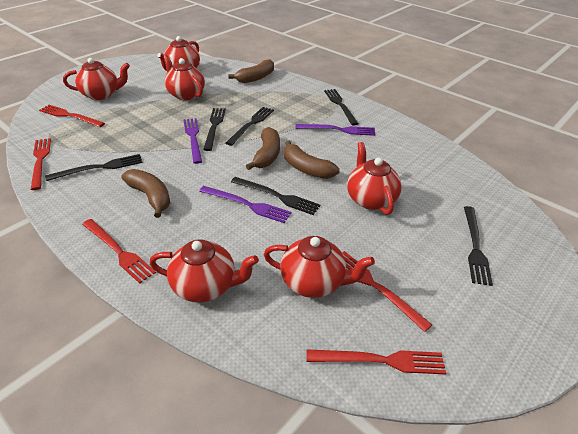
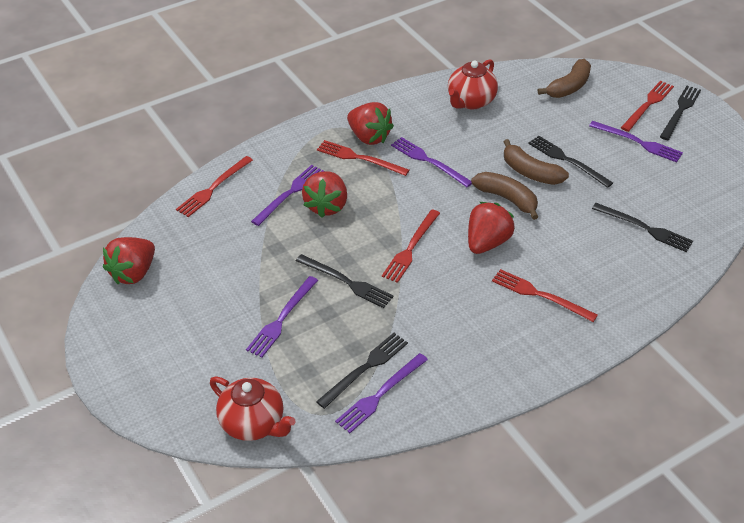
black fork: [45,154,143,181] [203,108,226,151] [226,107,274,146] [231,177,321,215] [324,89,359,126] [464,206,493,286] = 6 -> [296,254,394,308] [316,333,408,409] [528,136,613,188] [592,203,693,252] [660,86,701,140] = 5
brown banana: [121,169,170,218] [228,59,274,83] [246,127,280,170] [284,140,340,179] = 4 -> [471,172,538,220] [504,139,569,185] [538,59,591,98] = 3
purple fork: [183,118,202,164] [199,186,291,223] [295,124,375,136] = 3 -> [246,276,318,358] [251,165,323,226] [335,353,428,433] [391,137,472,187] [589,121,683,162] = 5
red strawberry: none = 0 -> [103,237,155,284] [302,171,347,218] [347,102,394,145] [468,202,515,254] = 4
red teapot: [63,58,130,100] [150,240,259,303] [157,36,200,71] [163,55,205,100] [263,236,375,298] [347,142,402,215] = 6 -> [210,376,296,441] [448,59,498,109] = 2

